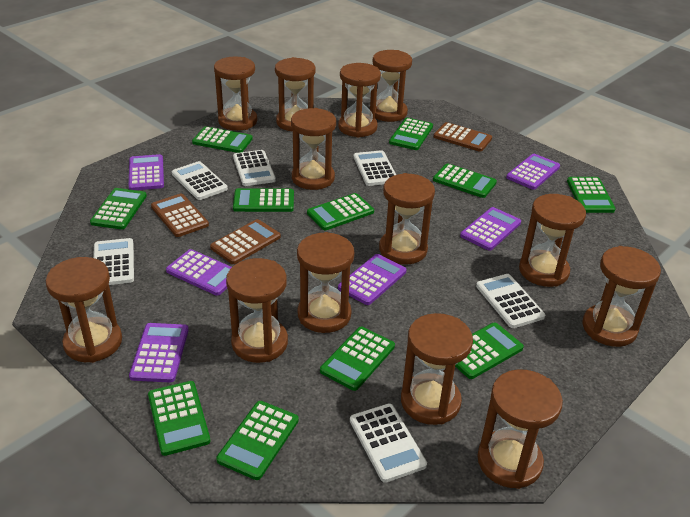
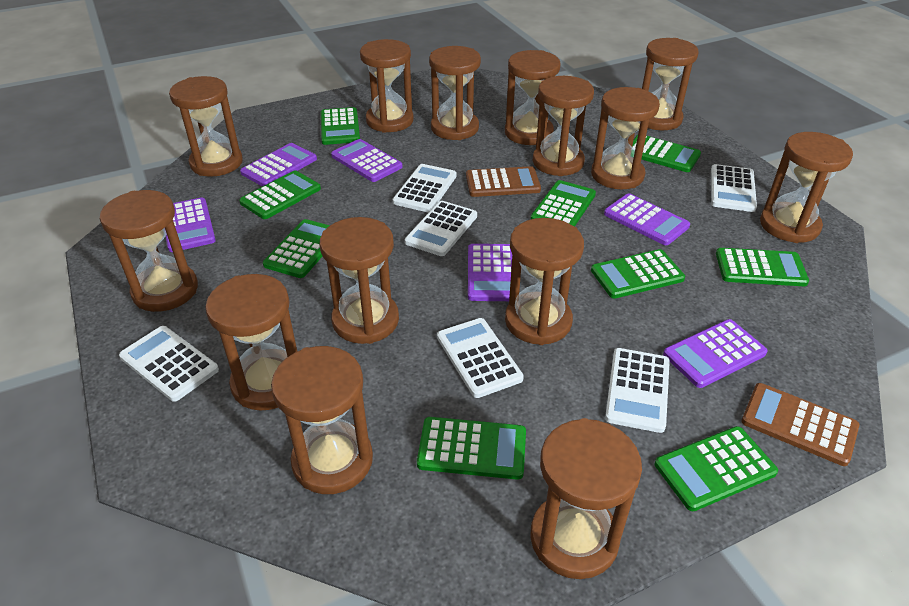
brown calculator: [151,194,209,237] [210,219,281,264] [434,122,492,152] = 3 -> [466,166,541,197] [741,383,859,466] = 2
brown hourglass: [46,257,122,363] [214,56,257,131] [226,258,288,363] [275,57,316,132] [291,108,336,190] [297,232,354,333] [338,63,381,137] [373,50,412,122] [379,173,435,265] [401,313,473,425] [477,369,563,489] [519,194,586,287] [582,246,661,347] = 13 -> [100,190,198,312] [169,76,243,177] [205,274,297,410] [271,346,373,494] [320,217,399,344] [360,39,414,133] [429,46,481,140] [505,50,561,145] [505,218,584,345] [530,418,642,579] [533,76,594,176] [591,87,660,189] [642,38,699,130] [760,132,853,243] = 14
green calculator: [90,188,147,229] [148,381,210,456] [192,126,253,153] [216,401,299,480] [233,188,294,212] [307,193,374,230] [320,327,395,391] [389,118,433,150] [433,163,497,198] [455,322,524,379] [567,177,616,213] = 11 -> [239,170,321,219] [263,219,330,278] [321,107,360,145] [417,417,526,480] [530,180,596,226] [591,249,685,299] [632,135,701,172] [655,426,778,511] [716,248,809,286] = 9

